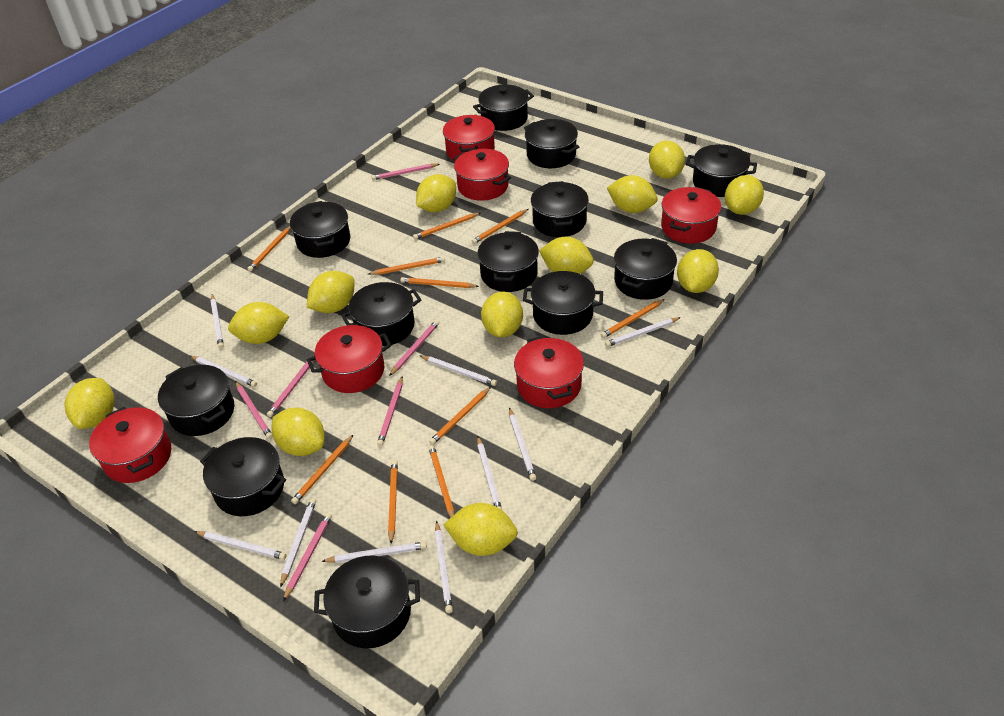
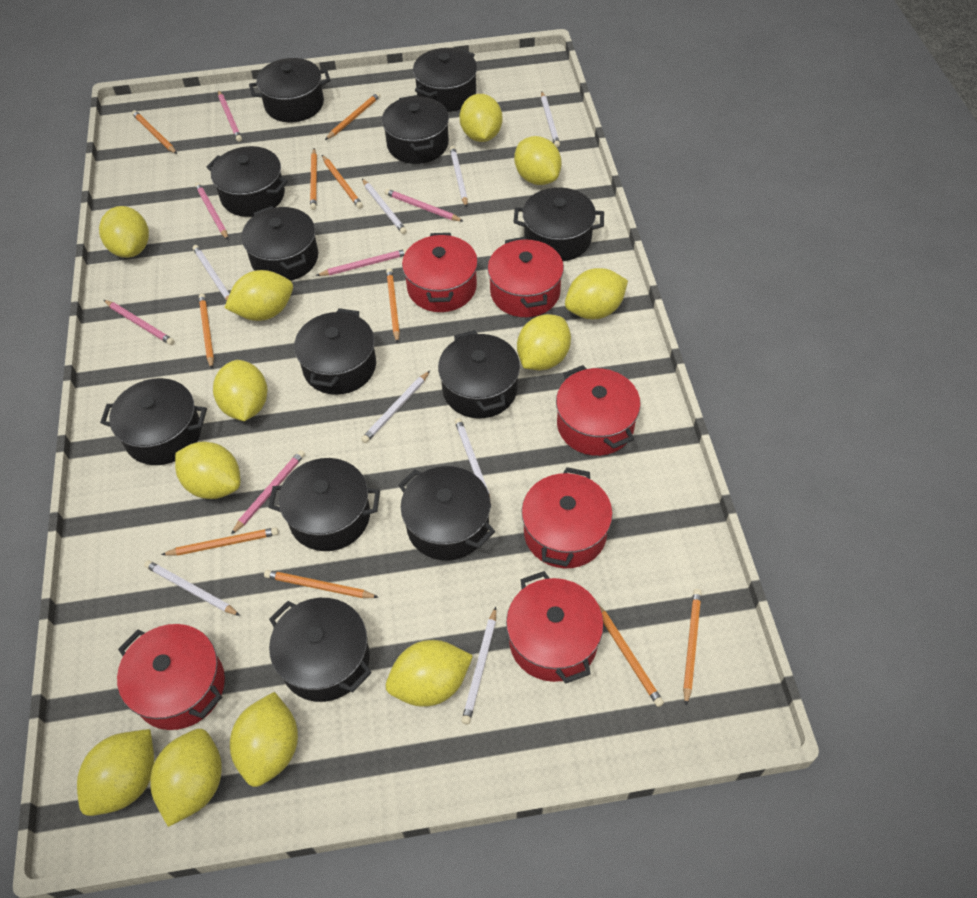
white pencil: [190,356,257,387] [194,531,287,560] [210,294,224,349] [280,498,316,587] [321,542,427,563] [420,356,497,386] [435,521,453,613] [477,437,502,510] [509,408,536,481] [605,317,681,347] = 10 -> [144,560,240,616] [193,245,230,301] [361,371,430,443] [362,179,407,234] [450,146,468,208] [455,418,491,508] [462,607,496,724] [541,91,560,147] = 8

